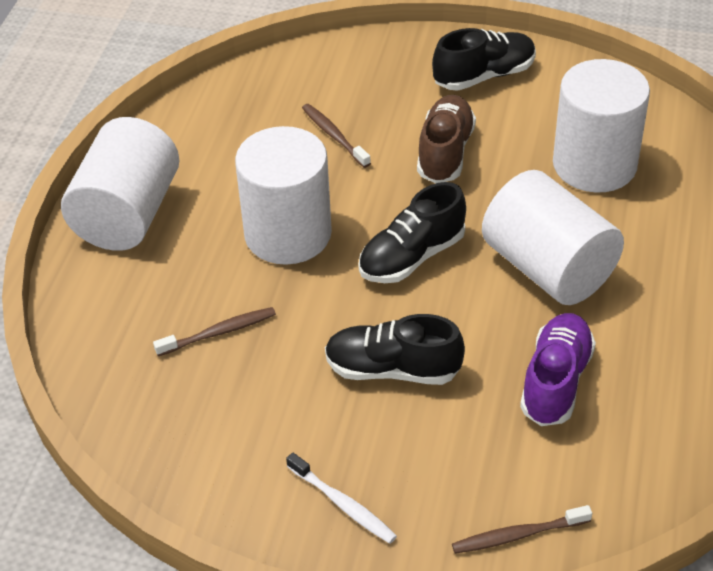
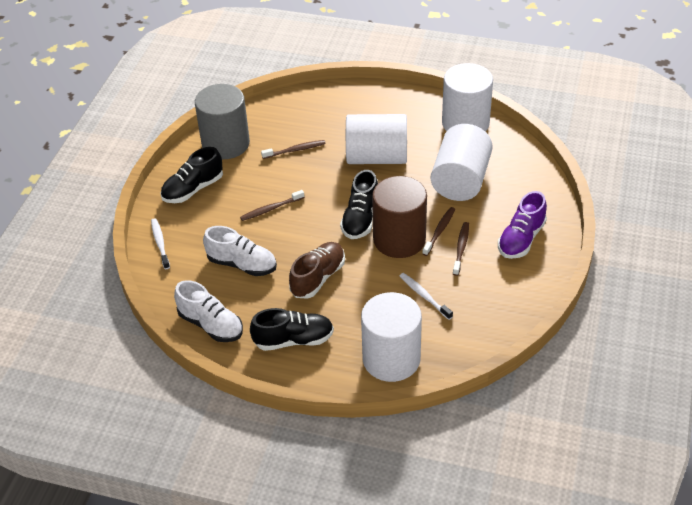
brown cylinder: none = 0 -> [372,176,427,258] = 1
brown toothbrush: [153,307,276,356] [302,104,371,168] [452,505,592,554] = 3 -> [240,190,304,221] [261,140,326,159] [422,207,455,256] [453,222,469,276] = 4
grey cylinder: none = 0 -> [195,84,250,159] = 1
white shoe: none = 0 -> [174,280,243,342] [203,226,277,276] = 2
white toothbrush: [286,453,397,544] = 1 -> [151,218,170,269] [400,273,453,320] = 2

